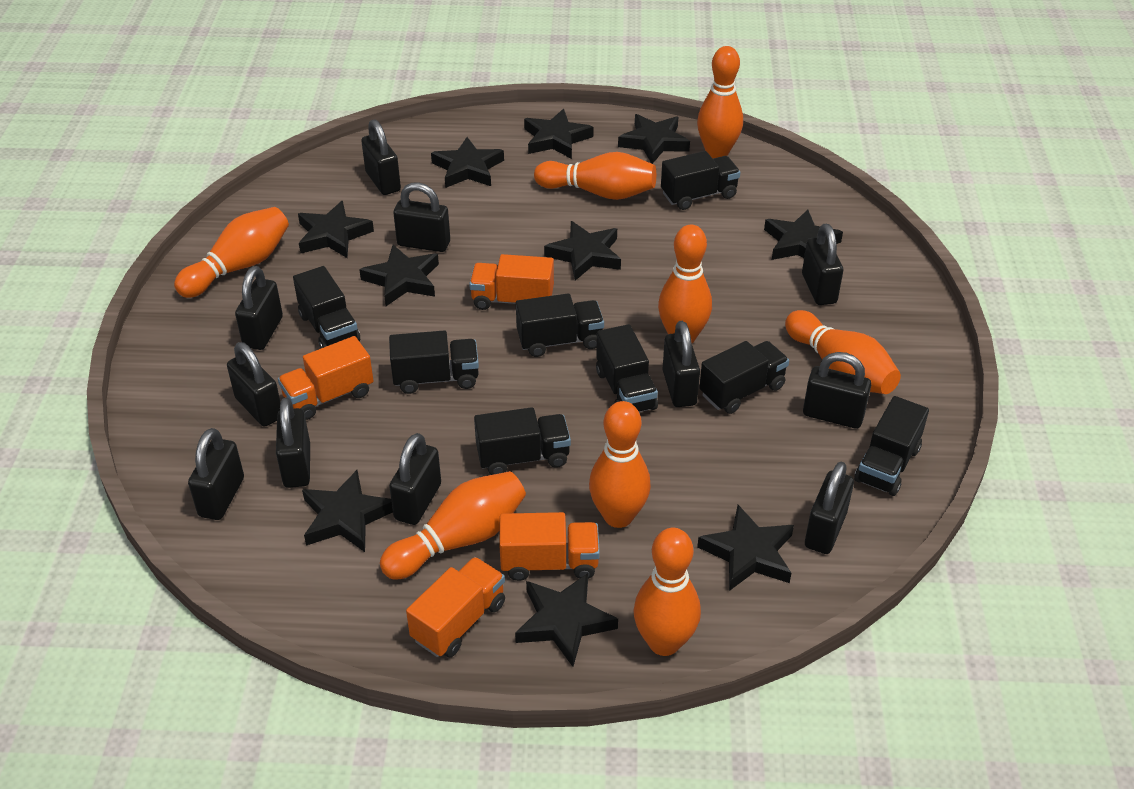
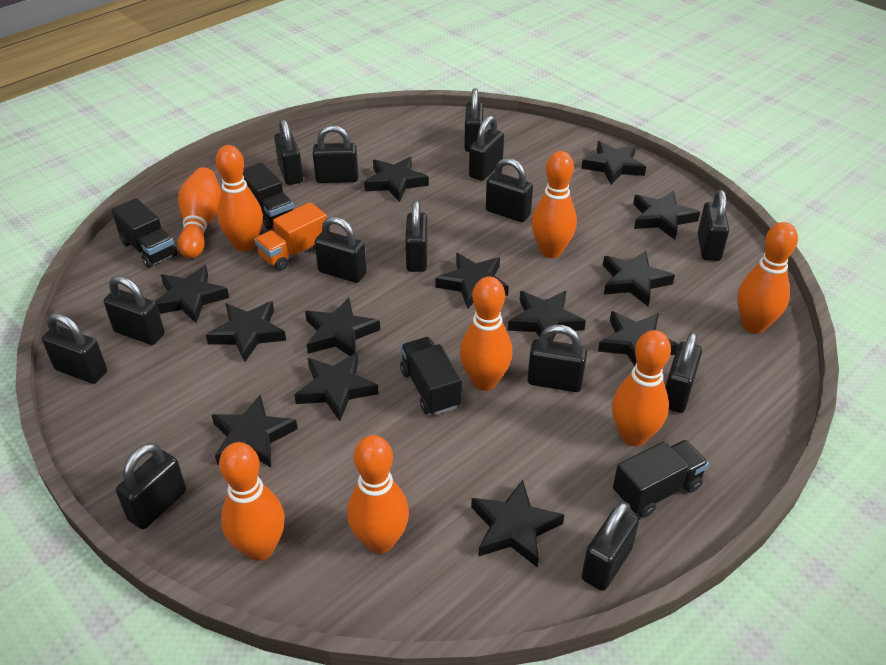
black padlock: [188,428,244,520] [227,342,281,427] [235,266,283,350] [276,397,310,488] [361,119,401,195] [389,433,441,525] [393,182,450,252] [662,321,700,407] [802,224,843,305] [803,352,871,429] [805,462,854,554] = 11 -> [42,313,107,384] [104,276,165,345] [116,443,186,529] [274,119,303,185] [313,125,358,183] [315,217,367,283] [405,200,428,272] [464,88,484,152] [469,116,504,181] [486,158,533,222] [527,325,587,392] [582,501,639,591] [665,332,702,413] [698,190,729,261] = 14
black star: [298,201,374,258] [302,470,393,552] [359,245,439,306] [431,137,504,188] [515,573,618,667] [524,109,594,159] [544,221,621,281] [618,114,690,164] [697,505,794,591] [764,210,843,260] = 10 -> [155,265,229,323] [206,301,286,362] [212,394,298,468] [294,353,379,421] [305,298,380,356] [364,157,429,202] [435,253,509,309] [471,480,564,568] [508,291,586,341] [581,141,646,185] [598,311,678,366] [603,250,675,306] [633,191,700,240] = 13
black truck: [293,266,360,348] [389,331,479,394] [474,407,571,475] [516,294,604,357] [596,324,658,412] [661,151,740,210] [699,341,789,414] [854,396,929,496] = 8 -> [111,198,177,268] [243,162,294,229] [400,337,462,415] [613,440,709,518] = 4
orange truck: [278,336,373,420] [406,557,505,658] [469,254,554,310] [499,512,600,581] = 4 -> [255,202,327,271] = 1

